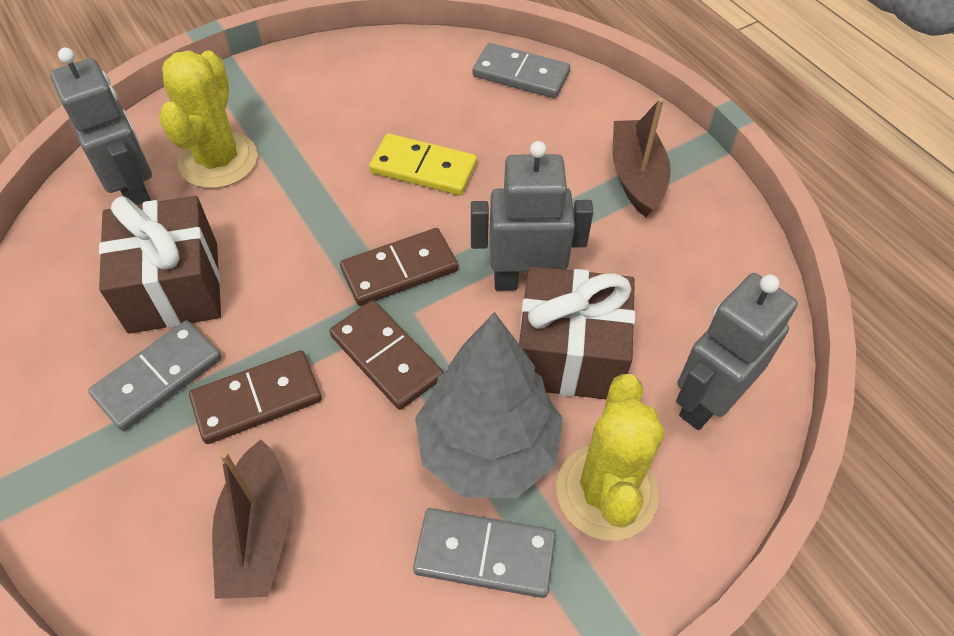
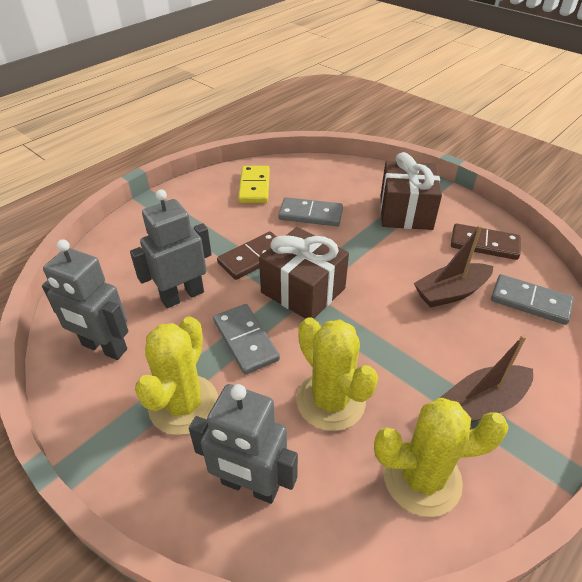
brown domino: [189,351,322,444] [329,300,443,410] [340,228,458,306] = 3 -> [217,231,277,280] [451,223,520,260] = 2
grey tree: [415,312,563,498] = 1 -> none = 0
yellow cactus: [159,50,258,188] [556,374,665,540] = 2 -> [135,316,218,435] [296,317,378,431] [374,398,509,517] = 3

